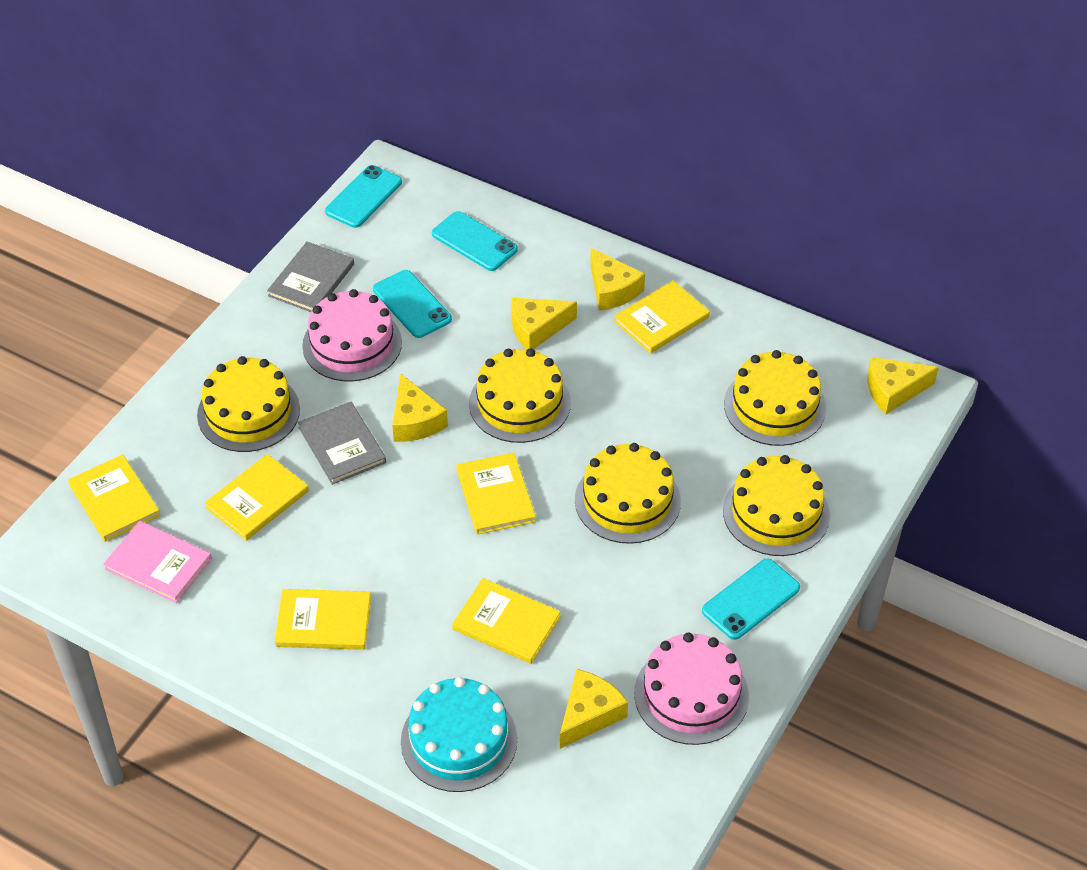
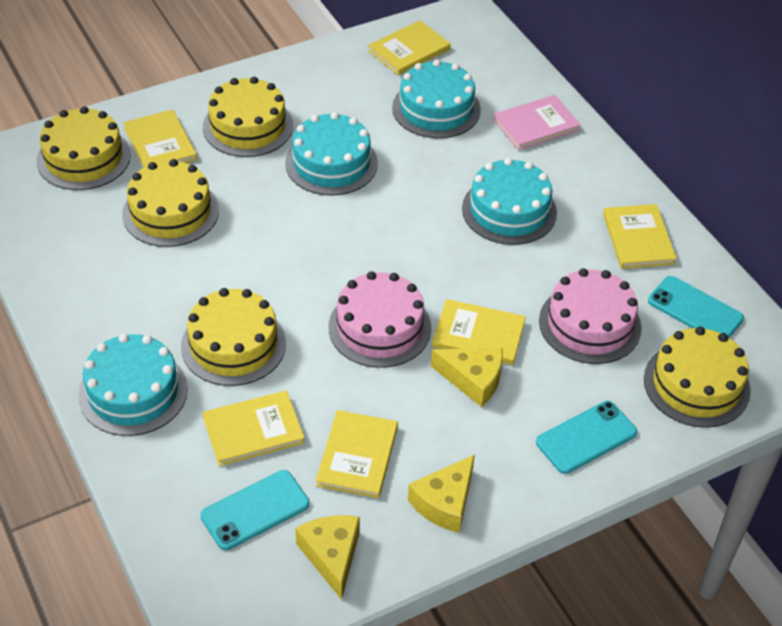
grey book: [267,241,354,312] [298,402,386,485] = 2 -> none = 0
turquoise cake: [401,677,517,792] = 1 -> [78,334,188,436] [285,112,378,196] [392,59,481,138] [462,158,557,245] = 4
turquoise phone: [325,165,402,228] [373,270,452,338] [432,211,518,271] [702,558,800,640] = 4 -> [200,470,310,550] [536,401,637,474] [648,276,744,338] = 3
yellow cheese: [392,373,448,442] [511,298,577,349] [560,669,628,749] [590,248,645,311] [867,357,939,414] = 5 -> [295,515,360,600] [408,455,475,533] [431,348,503,407] = 3

